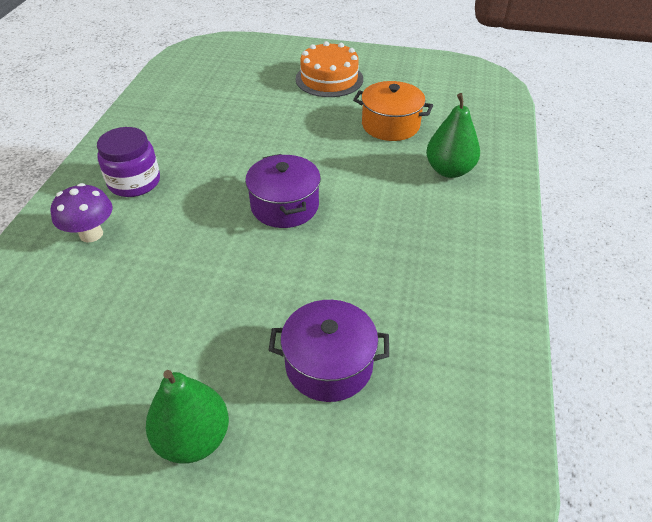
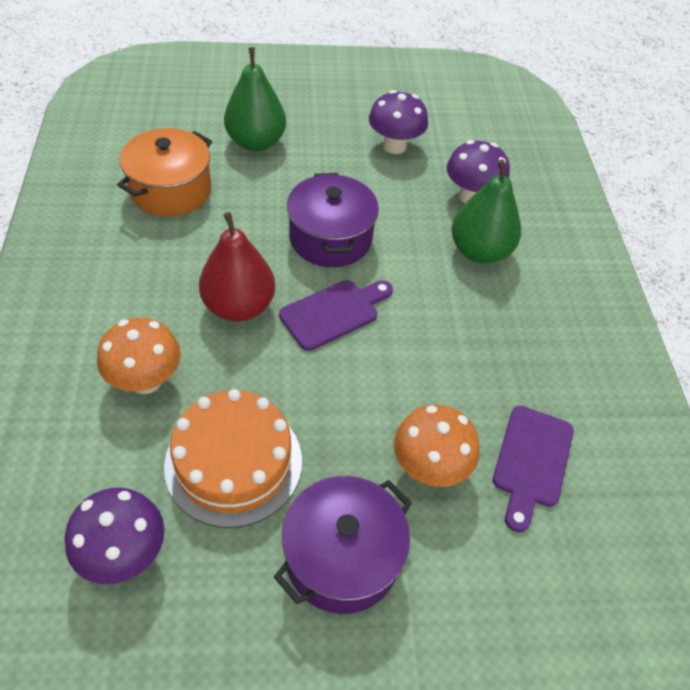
orange mushroom: none = 0 -> [97,318,181,394] [394,405,479,487] = 2
purple cutting board: none = 0 -> [279,280,393,351] [493,406,574,533] = 2
purple jar: [97,127,160,197] = 1 -> none = 0
purple mushroom: [51,183,112,243] = 1 -> [65,488,165,584] [369,90,428,154] [446,140,510,203] = 3
red pear: none = 0 -> [199,212,275,322] = 1

